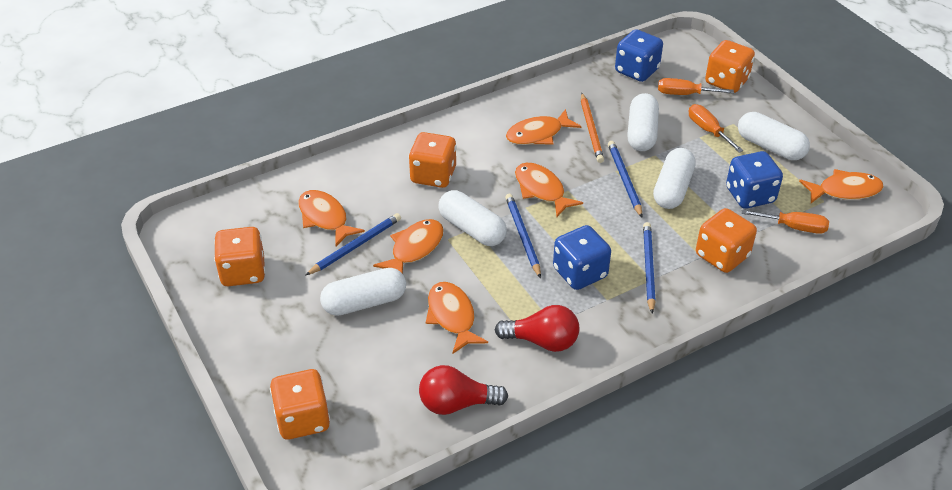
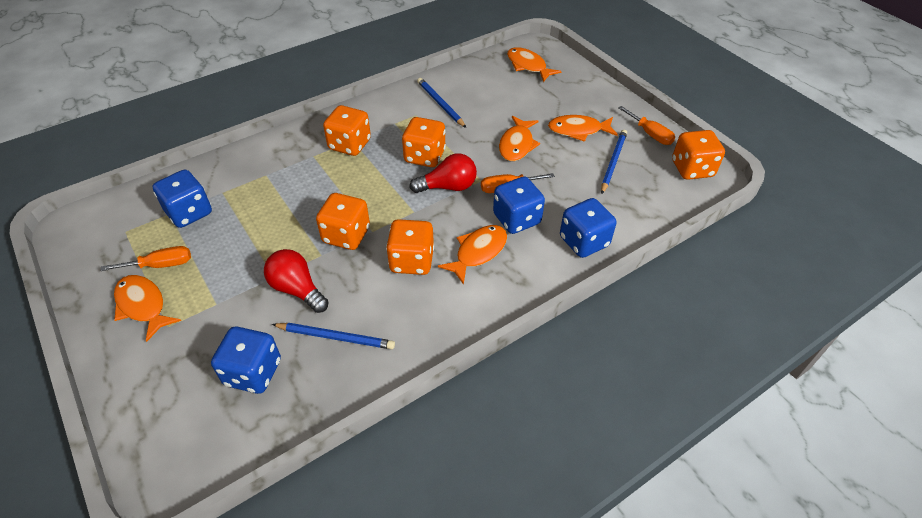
blue dice: [553,225,611,290] [615,29,663,82] [726,151,783,209] = 3 -> [152,170,212,228] [211,326,281,394] [493,176,545,234] [560,198,617,258] = 4
blue pencil: [305,213,401,276] [505,194,541,278] [608,141,642,217] [643,222,656,313] = 4 -> [272,323,395,349] [417,78,466,128] [601,130,627,194] = 3
orange fish: [298,190,365,246] [373,219,444,274] [426,282,488,353] [506,109,581,145] [515,163,583,217] [799,169,884,203] = 6 -> [114,275,181,342] [438,225,507,285] [499,116,540,161] [507,47,561,82] [548,115,618,142] = 5
orange pencil: [581,93,604,163] = 1 -> none = 0
white capsule: [320,268,406,316] [439,190,507,246] [627,93,659,151] [653,148,696,209] [738,112,810,160] = 5 -> none = 0

